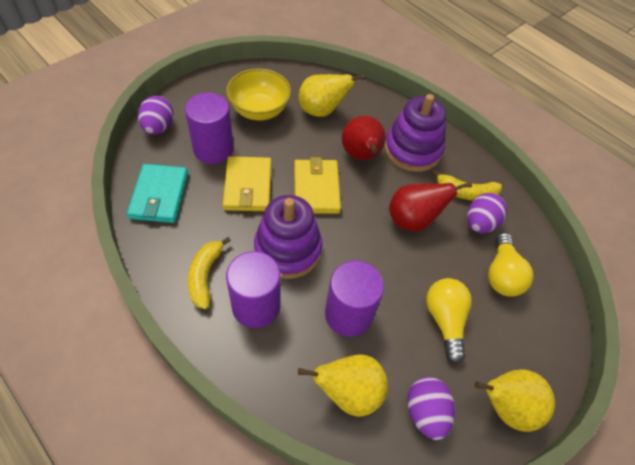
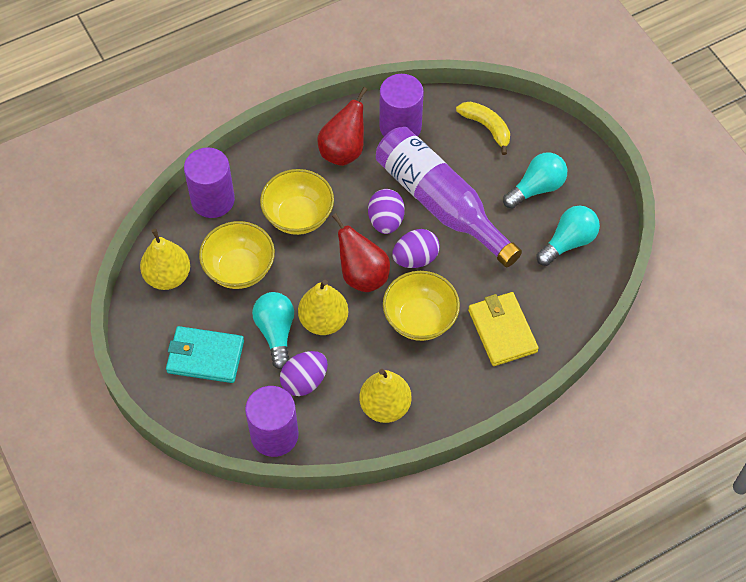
purple bottle: none = 0 -> [376,127,522,267] = 1
purple stacking toy: [254,195,323,279] [384,94,446,172] = 2 -> none = 0
turquoise light bulb: none = 0 -> [252,292,294,369] [503,152,567,209] [536,206,600,266] = 3
yellow banana: [188,237,231,309] [431,169,502,200] = 2 -> [456,102,510,155] = 1
yellow bowl: [226,68,291,121] = 1 -> [199,221,275,289] [260,169,334,235] [383,271,460,341] = 3
yellow light bulb: [426,278,472,364] [488,233,533,297] = 2 -> none = 0
yellow wallet: [223,156,271,211] [294,157,341,214] = 2 -> [468,292,539,366] = 1

